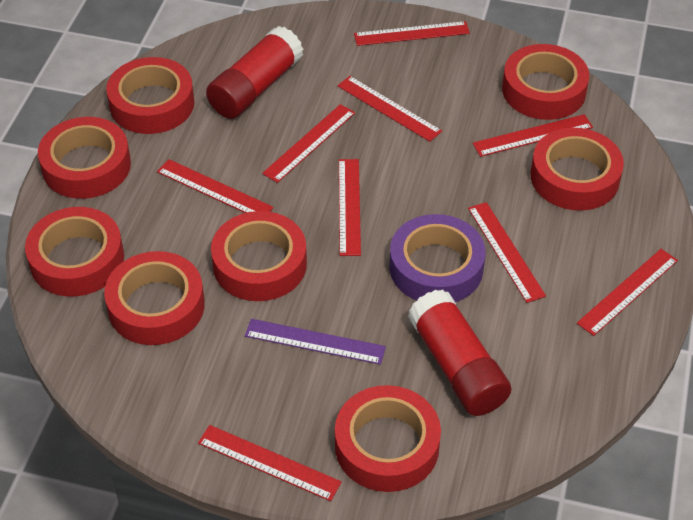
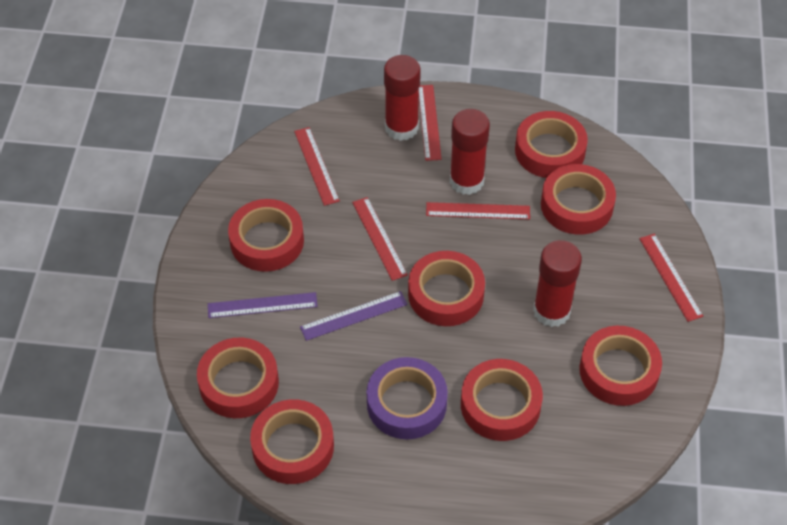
purple ruler: [245,319,386,365] = 1 -> [208,292,318,318] [300,291,408,341] = 2
red glue stick: [206,26,303,119] [408,290,511,416] = 2 -> [384,55,421,141] [450,109,490,195] [533,240,582,327] = 3
red ruler: [157,159,274,213] [198,425,342,501] [262,104,355,183] [337,76,442,142] [339,159,361,256] [354,21,470,46] [468,202,546,303] [473,114,593,157] [577,249,678,336] = 9 -> [294,127,340,206] [352,197,408,281] [419,85,442,161] [426,202,530,220] [639,234,703,322] = 5

